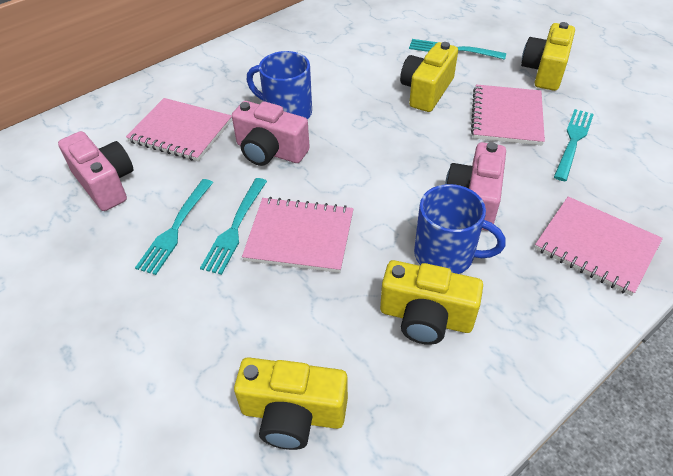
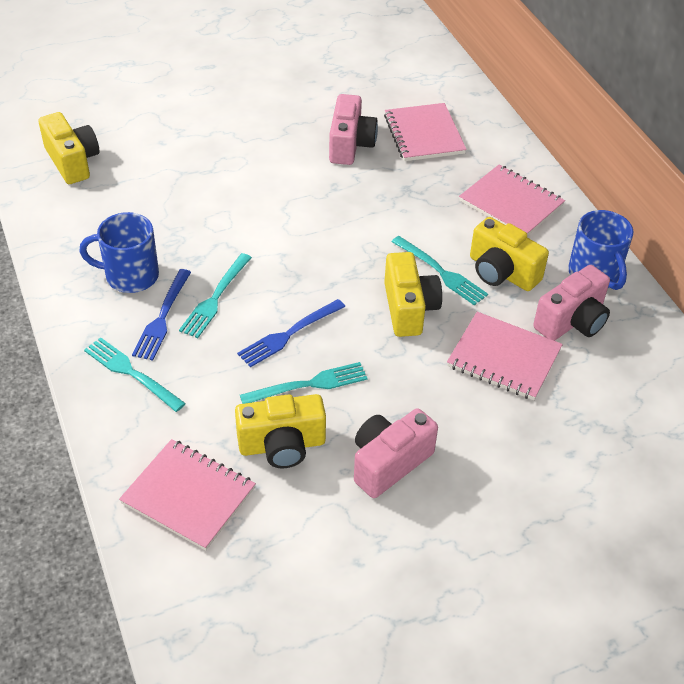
blue fork: none = 0 -> [132,269,191,361] [237,299,345,367] = 2

